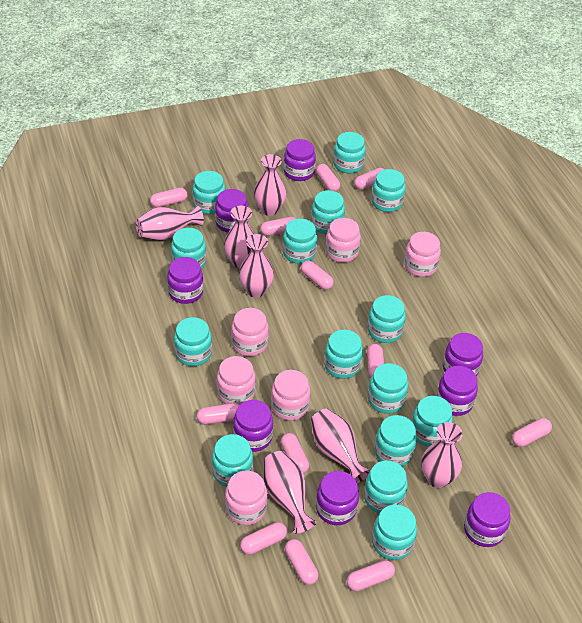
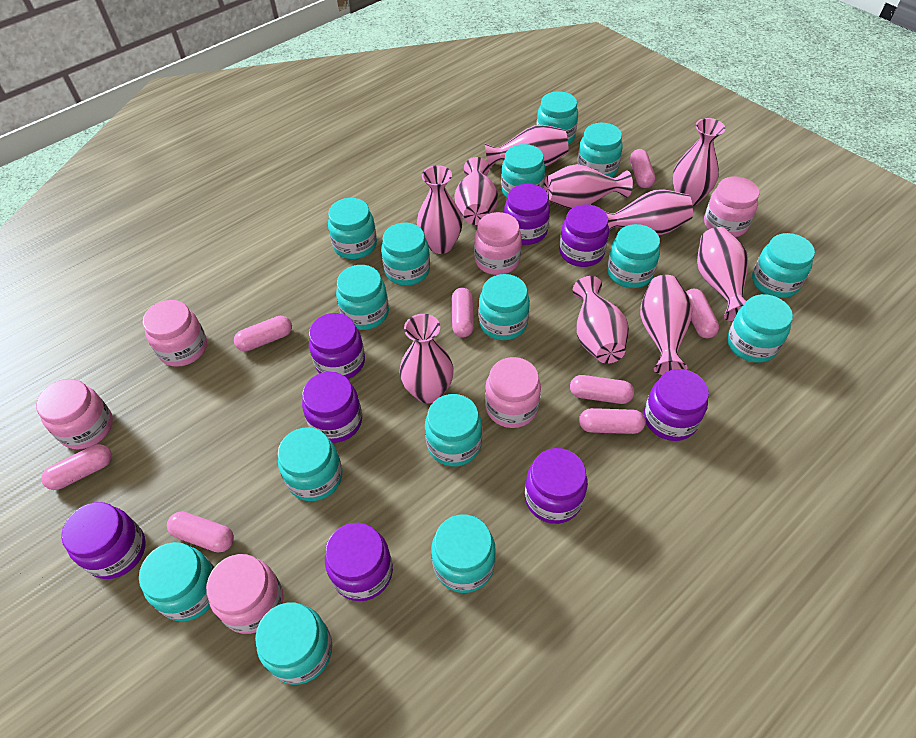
pink capsule: [150,188,188,207] [197,403,240,425] [240,522,287,555] [260,217,296,236] [281,433,309,473] [285,539,318,585] [301,260,334,290] [316,164,340,192] [347,560,395,591] [354,168,385,190] [367,344,384,379] [512,418,552,447] = 12 -> [41,444,112,490] [167,511,234,553] [234,316,292,351] [452,288,474,337] [570,375,634,404] [579,408,646,434] [630,149,655,188] [686,289,719,338] = 8
pink vase: [136,206,204,240] [224,206,254,268] [239,234,274,298] [254,154,286,216] [263,451,317,534] [311,408,371,484] [421,422,462,488] = 7 -> [400,314,453,404] [417,165,463,254] [454,157,498,225] [485,125,569,168] [544,164,633,209] [573,276,629,364] [604,189,693,235] [640,275,693,375] [672,118,725,206] [697,227,748,321] = 10

